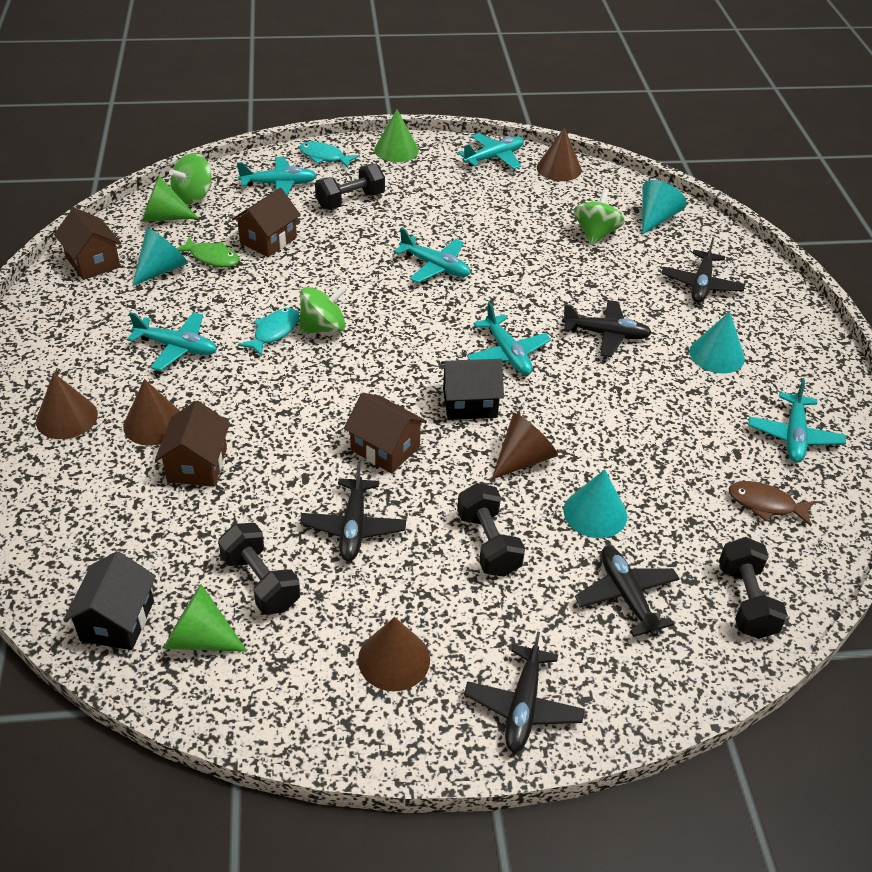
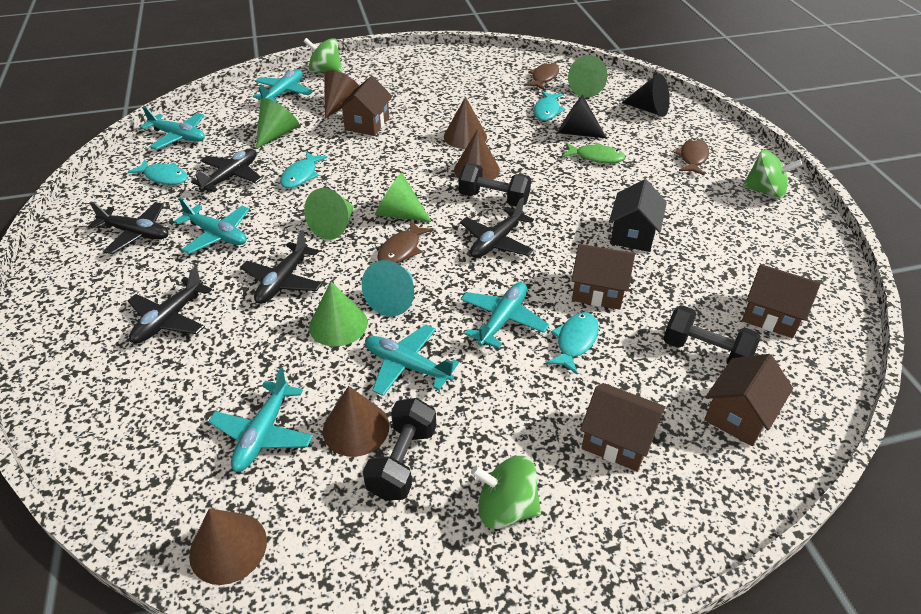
black cone: none = 0 -> [558,95,607,139] [622,73,670,117] = 2
black dumbbell: [218,523,300,615] [315,164,385,210] [457,483,525,577] [719,537,788,639] = 4 -> [363,398,436,500] [459,164,531,206] [663,305,761,364] = 3
black house: [63,551,156,650] [441,359,504,420] = 2 -> [609,179,667,252] = 1
brown fish: [728,481,815,526] = 1 -> [377,221,433,263] [524,62,559,90] [674,138,709,175] = 3
brown house: [54,208,121,280] [155,401,230,487] [232,188,301,257] [344,393,427,474] = 4 -> [337,76,392,136] [571,244,635,310] [580,383,666,471] [704,354,793,446] [742,264,821,338] = 5
green cone: [142,176,198,222] [163,584,247,652] [374,109,419,162] = 3 -> [256,98,299,149] [304,188,354,240] [309,282,368,346] [375,172,432,222] [568,55,608,98] = 5
turquoise cone: [133,228,188,286] [564,469,627,538] [642,180,687,235] [689,311,745,374] = 4 -> [362,260,414,316] = 1
turquoise fish: [238,308,299,357] [299,142,359,168] = 2 -> [128,159,188,185] [280,152,327,188] [533,91,565,121] [546,312,599,374] = 4

